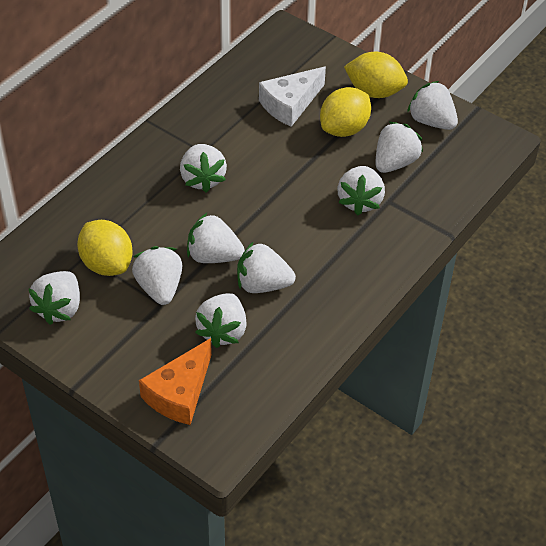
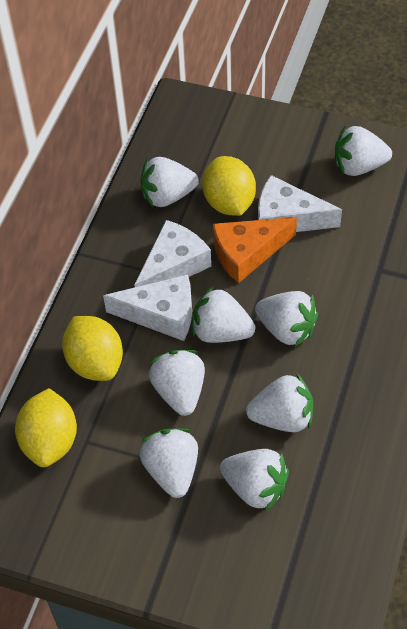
white cheese: [259,67,326,127] = 1 -> [103,274,192,341] [135,220,211,287] [258,175,342,232] = 3
white strawberry: [28,271,80,325] [132,246,182,305] [180,144,227,193] [187,213,245,263] [195,293,246,348] [237,241,296,293] [337,166,385,215] [376,122,423,173] [407,81,458,130] = 9 -> [140,157,199,207] [140,428,198,498] [149,350,205,416] [192,287,255,343] [220,449,289,511] [246,374,313,432] [255,291,318,347] [335,125,392,176] = 8

